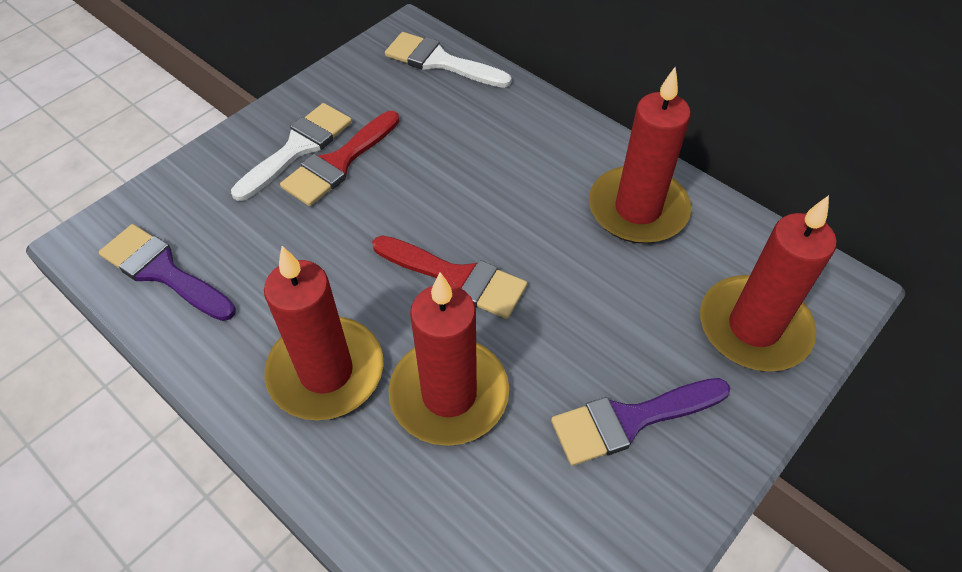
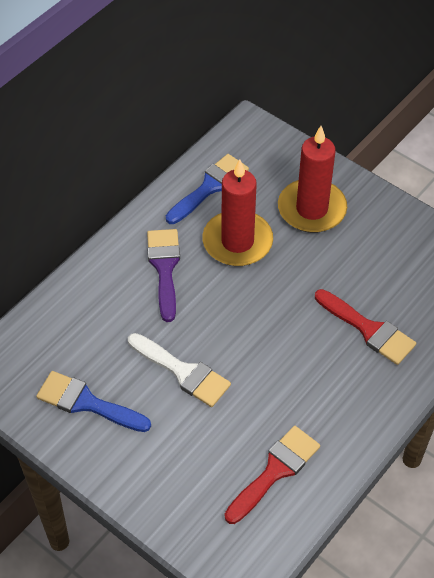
blue brush: none = 0 -> [36,371,151,432] [166,154,249,224] = 2
purple brush: [99,224,236,321] [551,378,730,466] = 2 -> [147,229,180,322] = 1
red candle: [264,246,384,420] [388,272,509,446] [589,67,691,244] [700,195,837,371] = 4 -> [202,159,273,266] [278,126,347,233] = 2
white brush: [231,103,352,201] [385,32,512,88] = 2 -> [128,333,231,407] = 1

